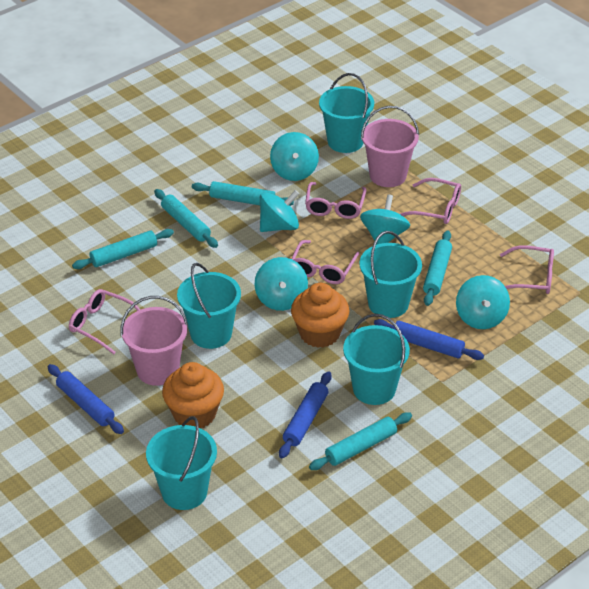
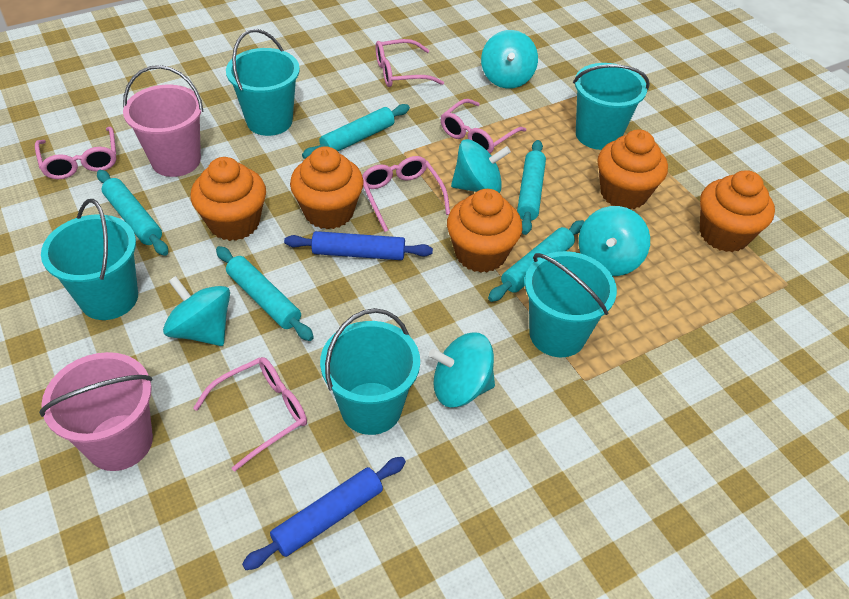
blue rolling pin: [48,364,124,434] [279,371,332,458] [374,319,484,360] = 3 -> [242,457,406,570] [284,231,433,260] = 2
orange cupcake: [162,362,224,428] [291,283,350,348] = 2 -> [191,157,266,241] [290,146,364,229] [447,189,522,273] [598,129,668,209] [700,170,775,252] = 5

